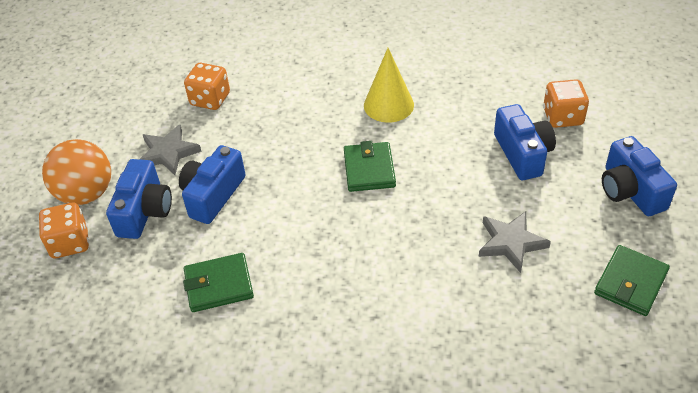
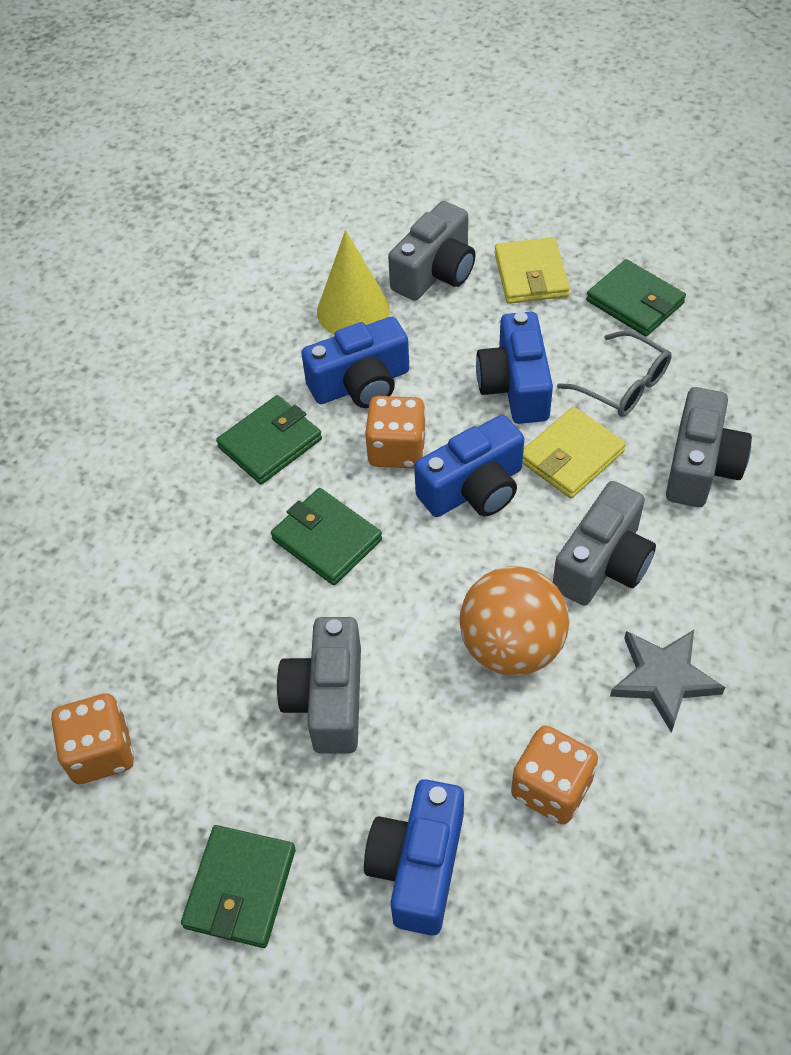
green wallet: [183,253,254,312] [344,141,396,192] [594,245,670,316] = 3 -> [181,825,295,948] [216,395,322,484] [271,488,382,585] [586,259,686,336] = 4
grey camera: none = 0 -> [277,617,361,754] [388,201,476,301] [553,481,656,605] [666,387,752,507] = 4
grey glasses: none = 0 -> [557,331,672,417] = 1
grey star: [139,125,202,175] [479,212,551,273] = 2 -> [610,630,725,733] = 1
yellow wallet: none = 0 -> [495,237,570,304] [522,407,626,498] = 2

